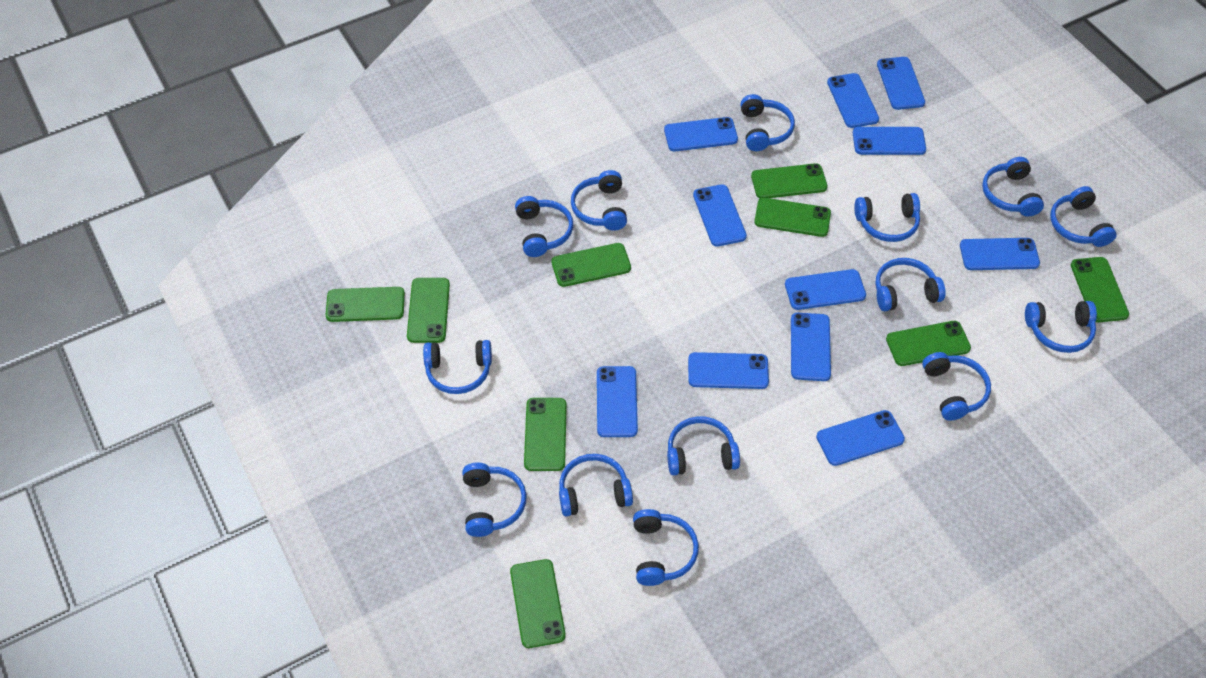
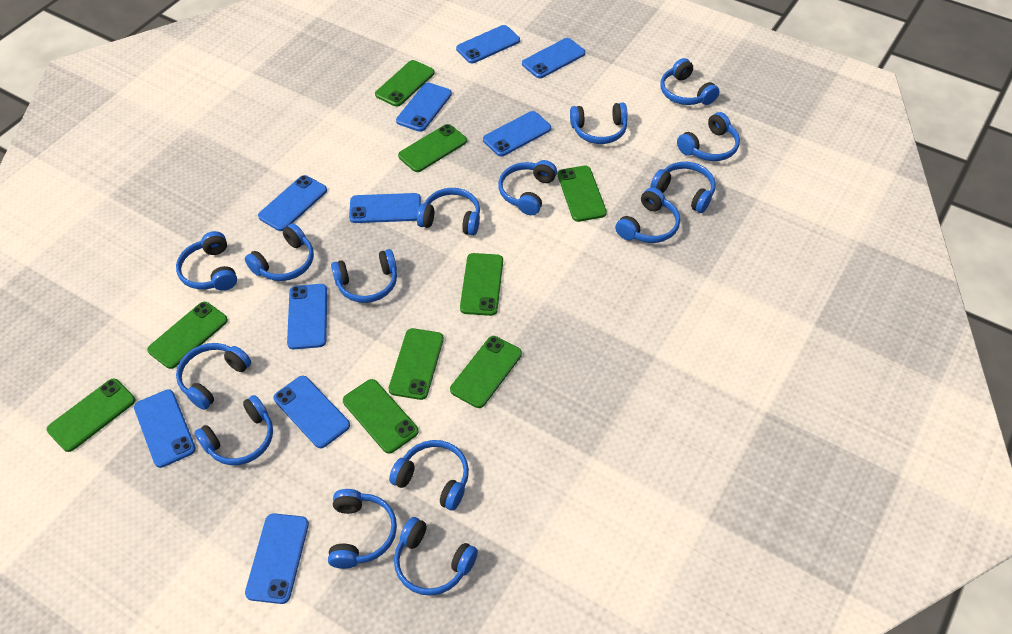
blue headphones: [423,340,492,394] [462,463,527,537] [515,196,573,257] [559,454,633,516] [571,170,627,231] [633,509,699,586] [667,416,740,476] [740,94,795,151] [854,193,920,242] [875,258,946,311] [922,352,991,421] [982,157,1044,216] [1025,301,1097,353] [1050,186,1117,247] = 14 -> [176,231,237,291] [176,343,251,410] [194,395,273,465] [245,223,314,281] [328,489,397,569] [331,249,397,303] [389,440,469,511] [394,517,478,596] [417,188,480,236] [498,160,557,215] [570,103,628,144] [615,187,680,243] [651,162,716,213] [660,58,719,105] [677,112,740,161] = 15
blue phone: [597,366,638,437] [664,117,738,151] [688,352,769,389] [693,184,747,247] [785,269,866,310] [791,313,831,381] [816,410,905,466] [827,73,879,128] [853,127,926,155] [877,57,925,110] [960,238,1040,270] = 11 -> [134,389,196,468] [245,513,309,604] [258,175,327,231] [274,376,350,448] [287,284,327,349] [349,193,421,223] [396,82,452,132] [456,25,520,63] [483,111,551,157] [522,38,585,78] = 10

